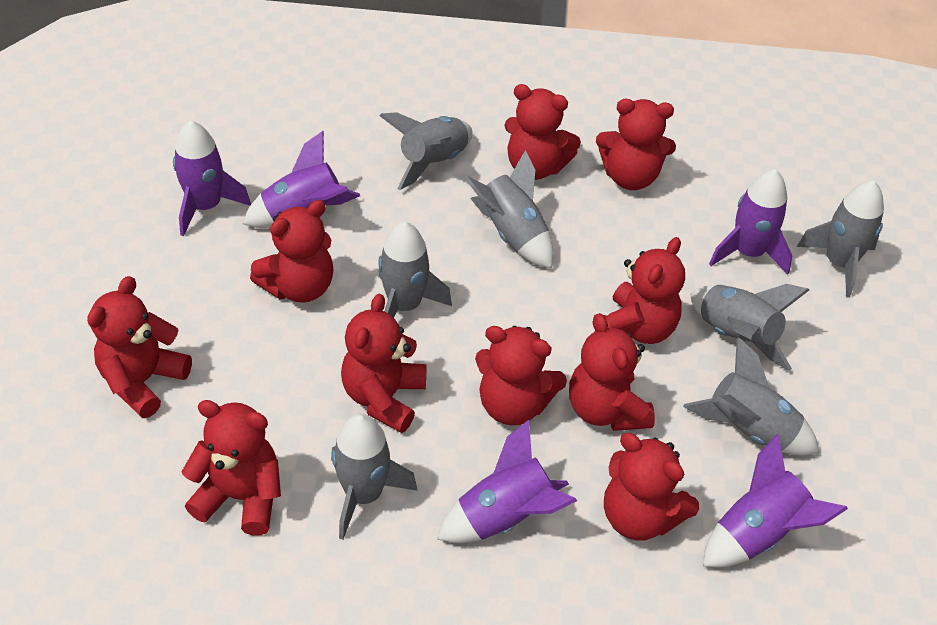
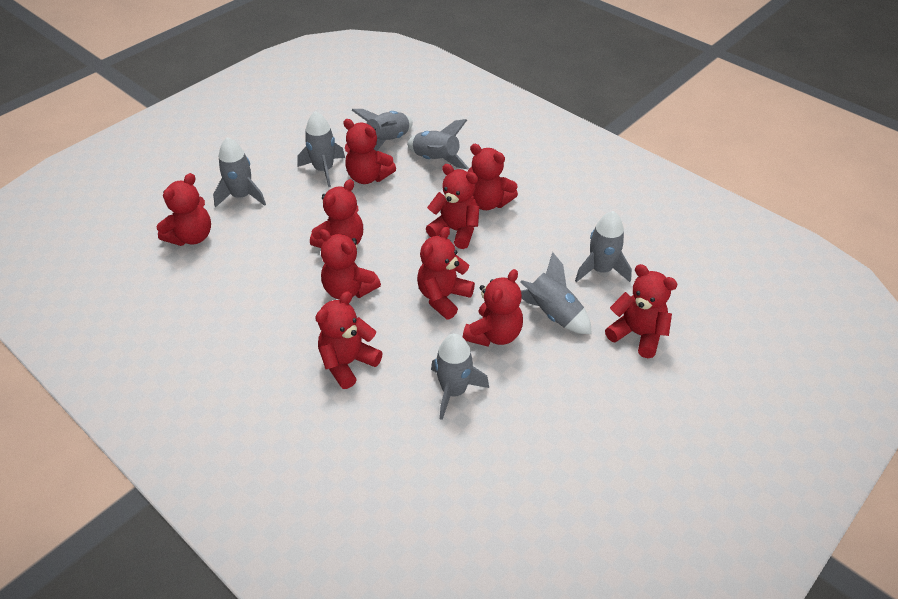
purple rocket: [173,120,251,236] [243,131,360,228] [437,420,577,543] [703,434,848,568] [709,169,792,274] = 5 -> none = 0

